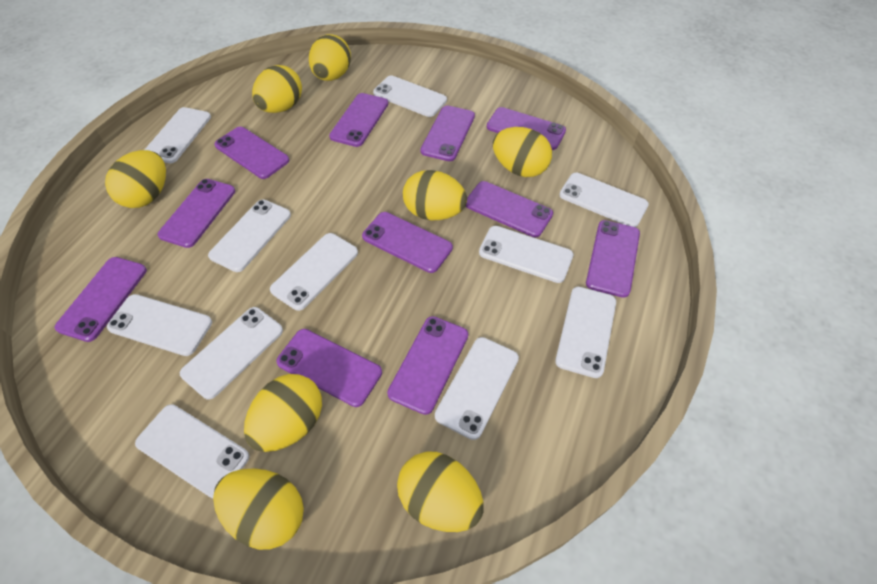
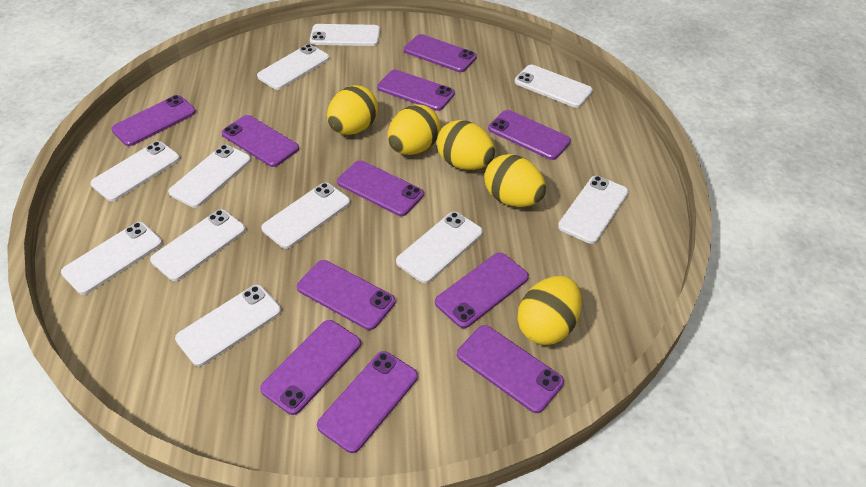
yellow egg: [105,150,166,208] [213,468,304,550] [244,374,322,452] [252,65,302,113] [309,34,351,81] [397,451,484,532] [403,170,467,220] [493,127,552,177] = 8 -> [327,85,378,135] [388,105,441,155] [437,120,495,170] [484,154,546,207] [517,276,582,345] = 5

